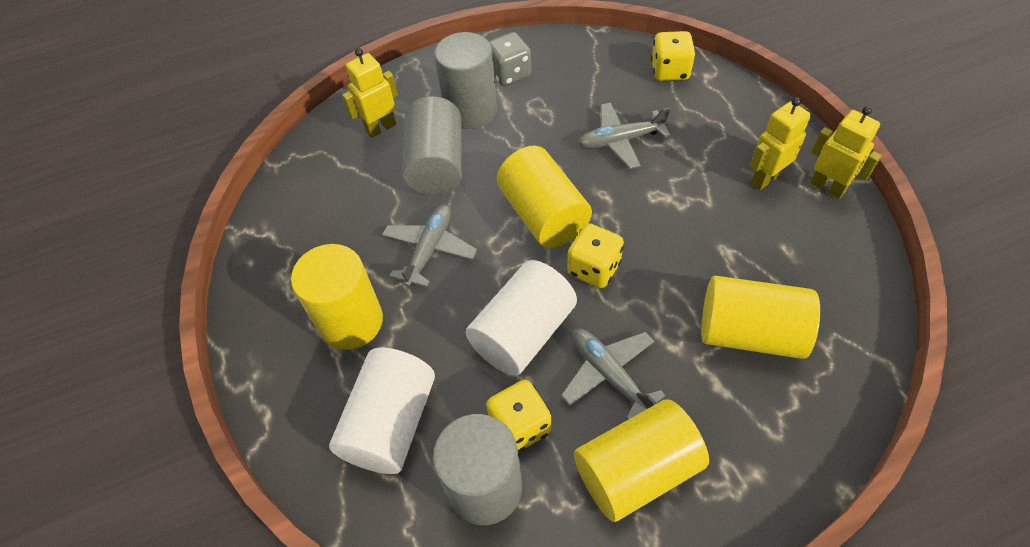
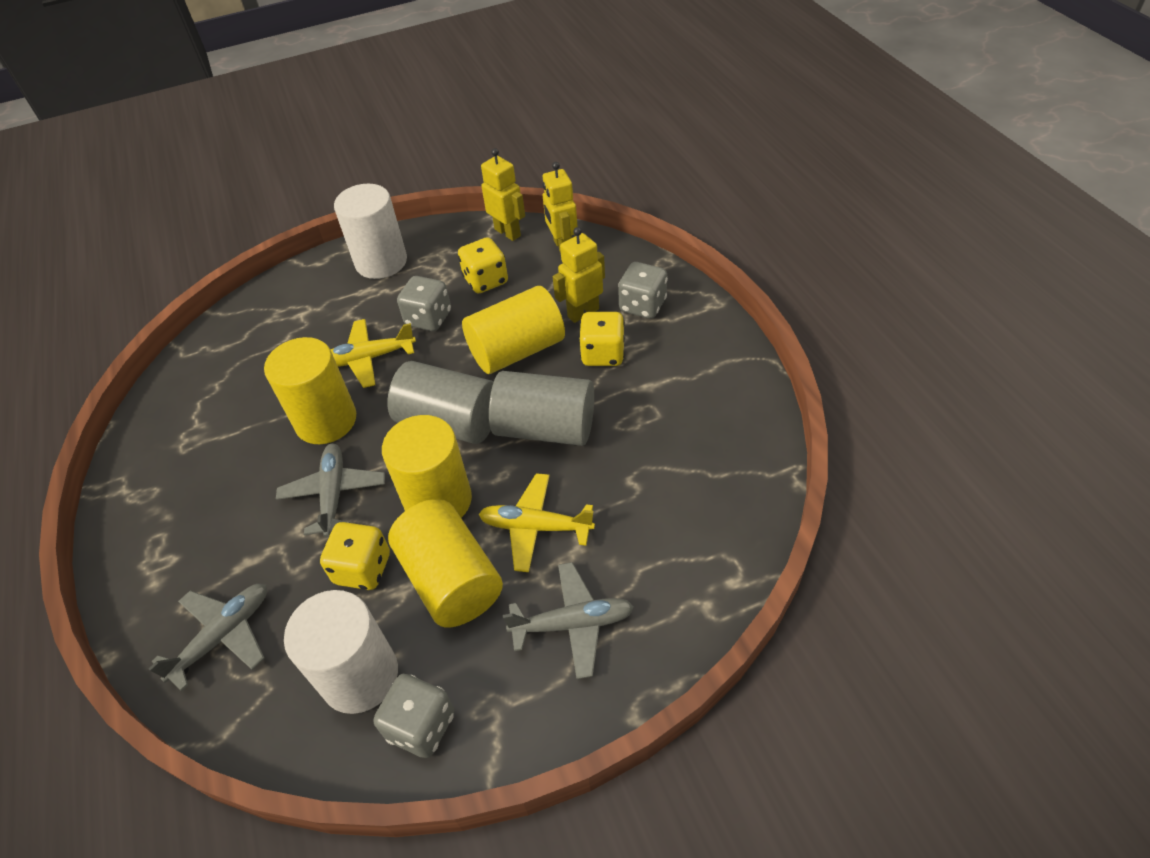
grey cylinder: [402,96,462,195] [433,414,522,525] [434,32,497,129] = 3 -> [387,361,494,444] [489,371,594,446] = 2
grey dice: [489,32,531,86] = 1 -> [374,674,454,758] [397,276,451,331] [618,262,668,319] = 3
yellow plane: none = 0 -> [330,319,416,388] [479,473,595,572] = 2

